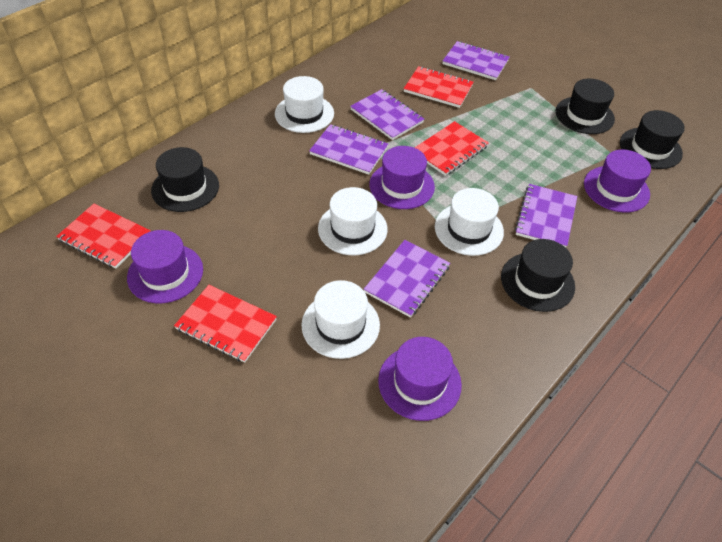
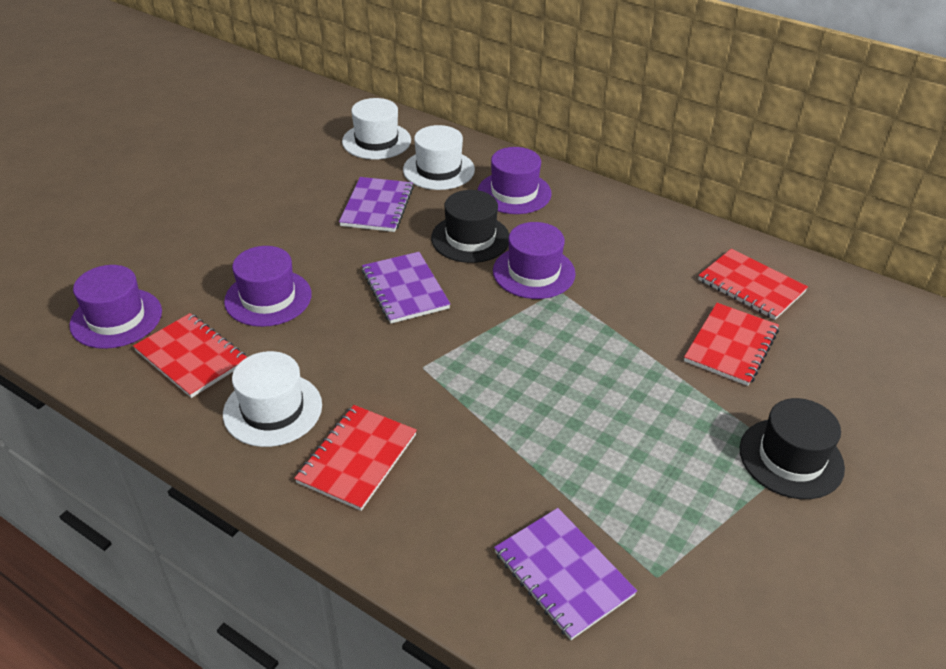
black hat: [151,147,219,212] [501,239,575,312] [556,78,615,134] [620,110,685,169] = 4 -> [431,190,509,263] [740,398,845,499] = 2
purple notebook: [309,124,388,175] [350,89,424,140] [364,240,450,318] [443,41,509,80] [515,184,577,248] = 5 -> [339,177,414,232] [362,252,450,324] [494,508,637,640] = 3
white hat: [275,76,334,133] [302,280,380,359] [318,187,388,255] [435,188,504,256] = 4 -> [223,351,322,447] [342,98,411,159] [403,125,475,190] = 3

